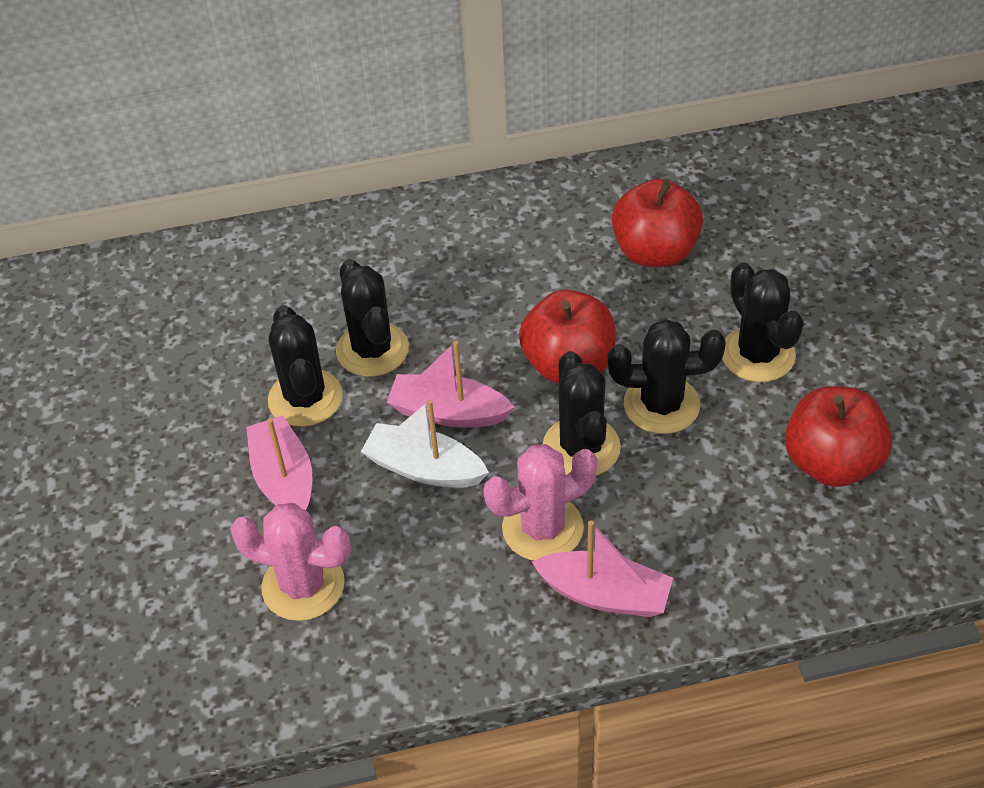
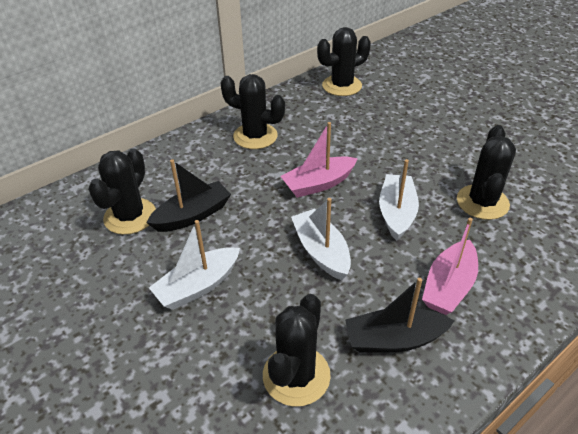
black boat: none = 0 -> [146,159,231,232] [345,278,455,352] = 2
pink boat: [246,415,312,510] [387,341,515,428] [532,520,673,617] = 3 -> [280,122,358,198] [422,218,478,315] = 2
pink cactus: [230,503,351,621] [484,444,597,561] = 2 -> none = 0
red apple: [519,290,615,383] [612,179,703,267] [785,386,892,487] = 3 -> none = 0
white boat: [361,400,489,488] = 1 -> [149,220,240,310] [291,198,351,280] [379,159,419,241] = 3

